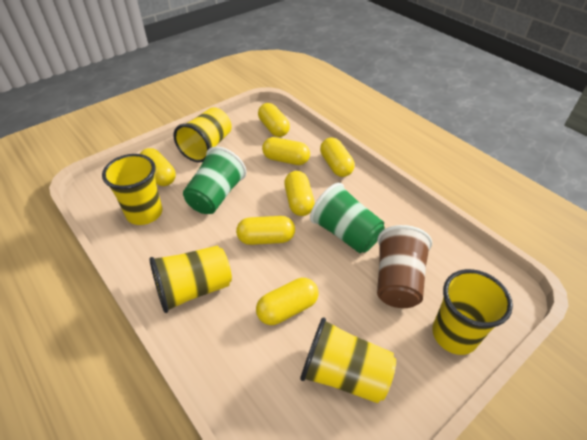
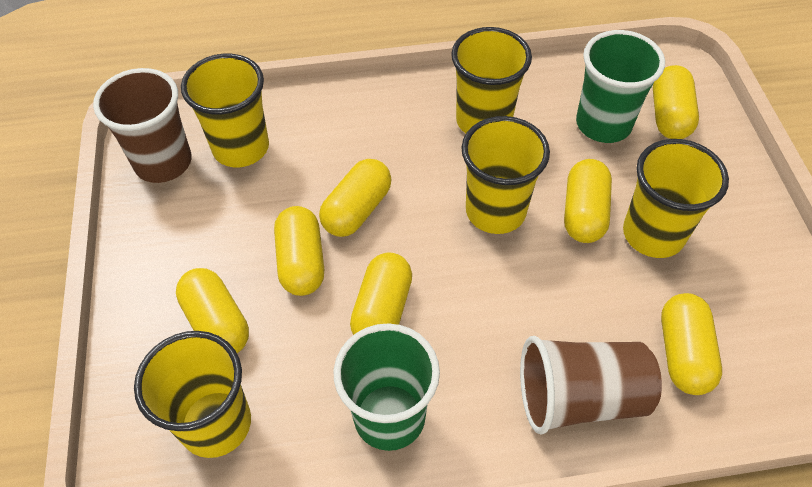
brown cup: [377,225,432,308] = 1 -> [93,68,192,183] [520,336,662,435] = 2

